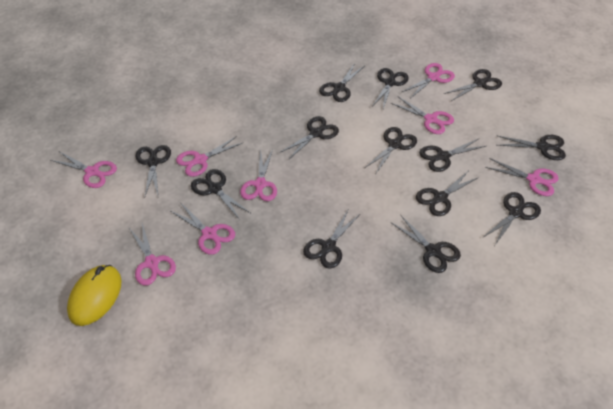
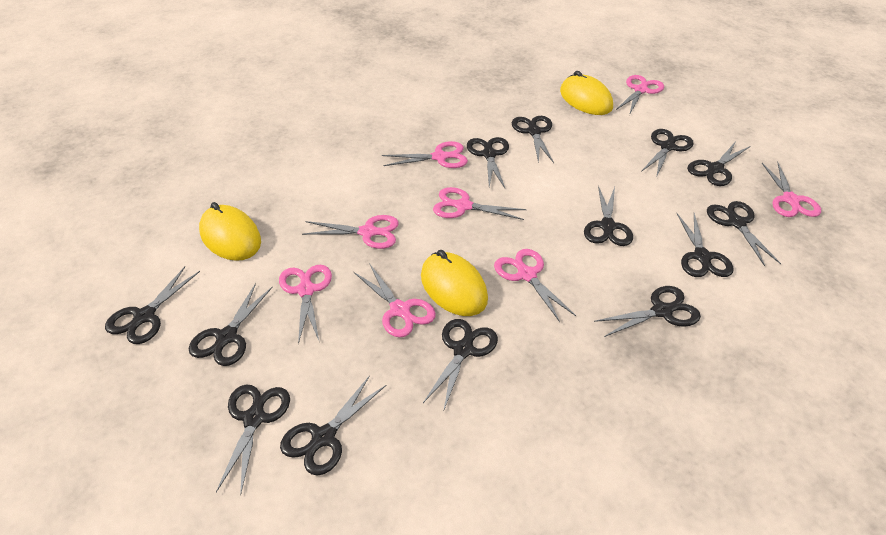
yellow mouse: [67,265,122,326] = 1 -> [199,202,261,261] [421,250,488,316] [560,71,613,115] = 3

